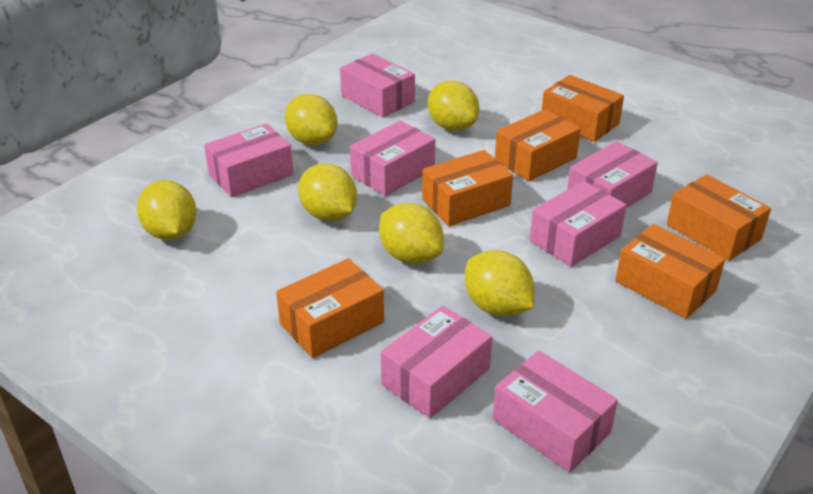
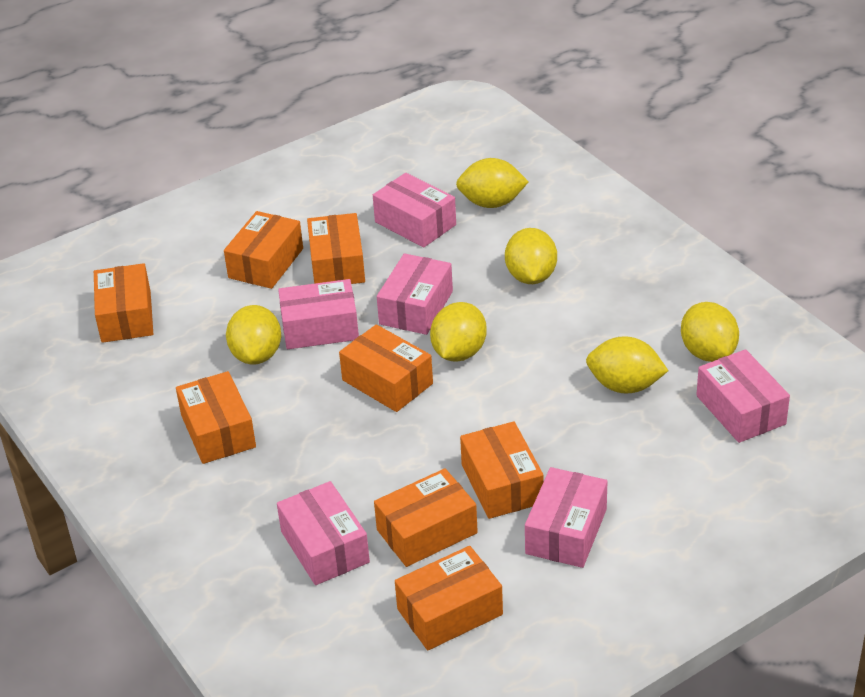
orange box: [276,258,384,358] [422,150,513,226] [495,109,581,181] [542,75,624,142] [615,224,725,319] [667,174,771,261] = 6 -> [94,263,153,343] [176,371,256,464] [224,211,303,289] [307,213,365,284] [339,324,433,412] [374,468,478,567] [395,546,503,650] [460,421,544,519] = 8
pink box: [204,124,294,198] [340,54,415,118] [350,121,435,196] [381,306,492,418] [493,350,618,473] [530,181,627,267] [567,141,658,208] = 7 -> [277,481,370,585] [278,279,359,349] [373,173,456,248] [377,253,453,335] [525,467,607,568] [696,349,790,443] = 6

